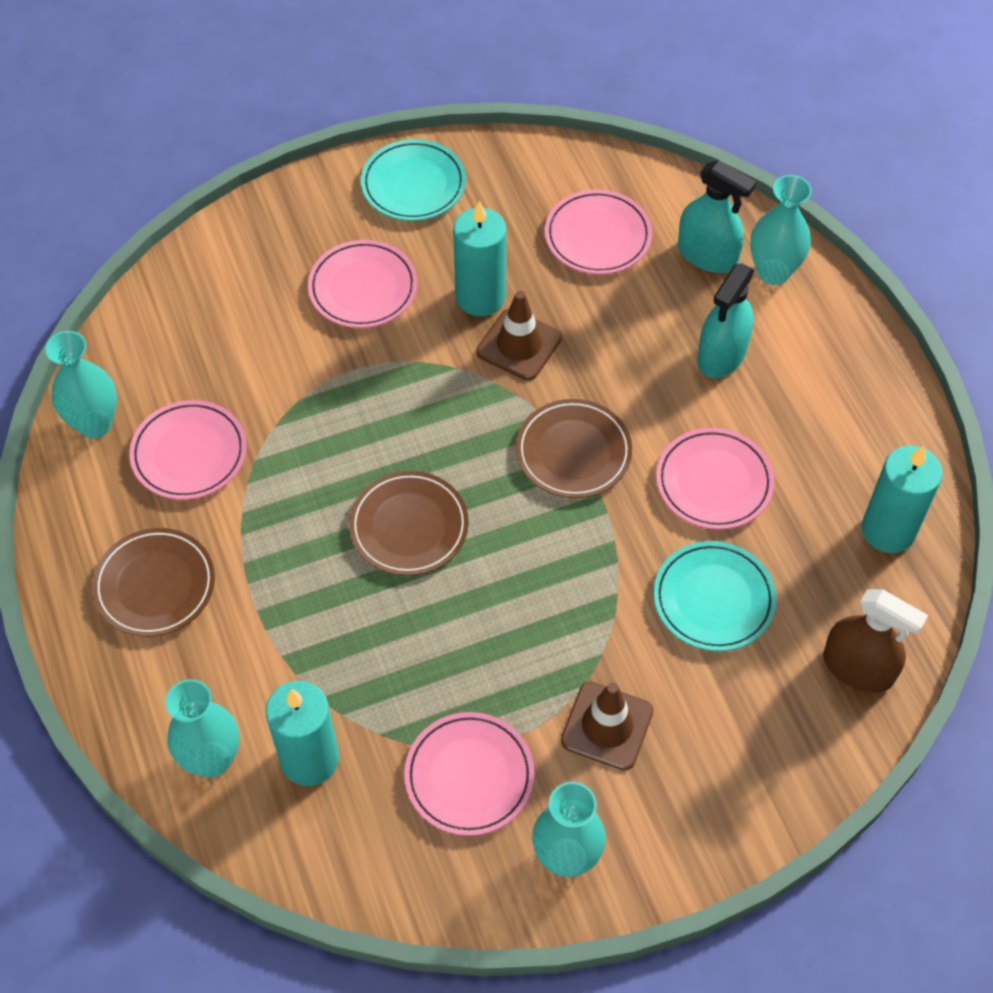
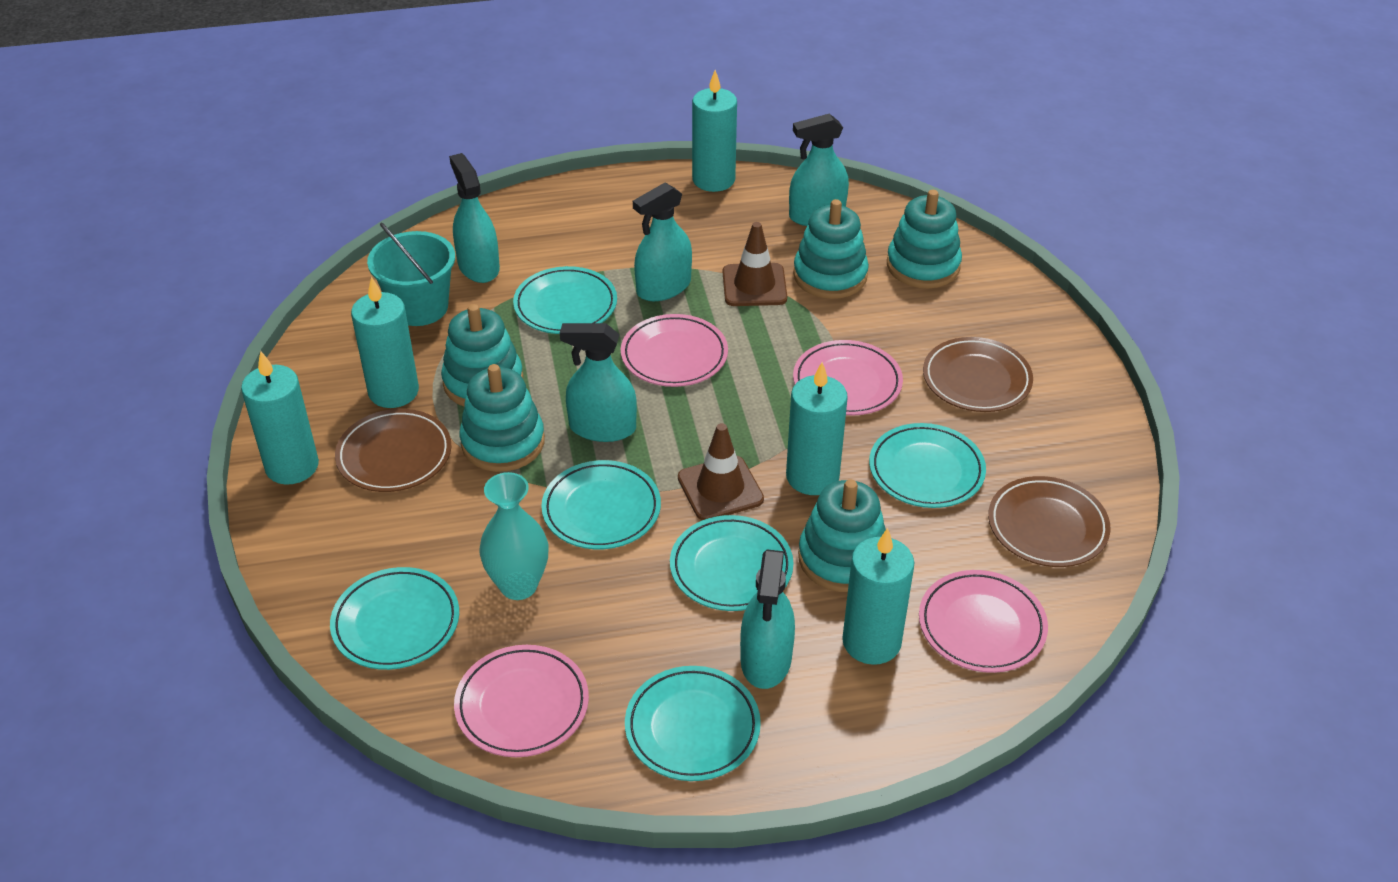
brown spray bottle: [823,589,928,693] = 1 -> none = 0
pink plate: [129,400,247,500] [308,240,417,328] [404,712,534,836] [545,190,652,274] [656,428,774,529] = 5 -> [454,645,589,757] [621,314,728,387] [793,340,903,415] [919,570,1048,673] = 4
turquoise bucket: none = 0 -> [367,223,455,326] = 1
turquoise candle: [266,681,339,786] [453,201,506,316] [862,446,943,553] = 3 -> [241,351,319,485] [351,277,419,408] [692,70,737,192] [786,362,848,495] [842,528,914,665] = 5
turquoise plate: [361,139,466,221] [654,541,777,651] = 2 -> [330,567,459,670] [513,266,617,334] [541,460,661,549] [625,666,761,781] [670,515,793,611] [869,423,986,508] = 6
turquoise spray bottle: [678,160,756,273] [697,263,755,378] = 2 -> [449,153,500,283] [560,323,637,442] [633,183,692,301] [740,549,795,689] [789,114,849,226] = 5
turquoise stacking toy: none = 0 -> [441,304,523,406] [460,364,545,472] [793,199,869,299] [798,480,886,592] [887,190,962,288] = 5
turquoise vase: [45,331,117,438] [166,679,239,778] [532,782,606,877] [750,175,812,285] = 4 -> [479,472,548,600] = 1

